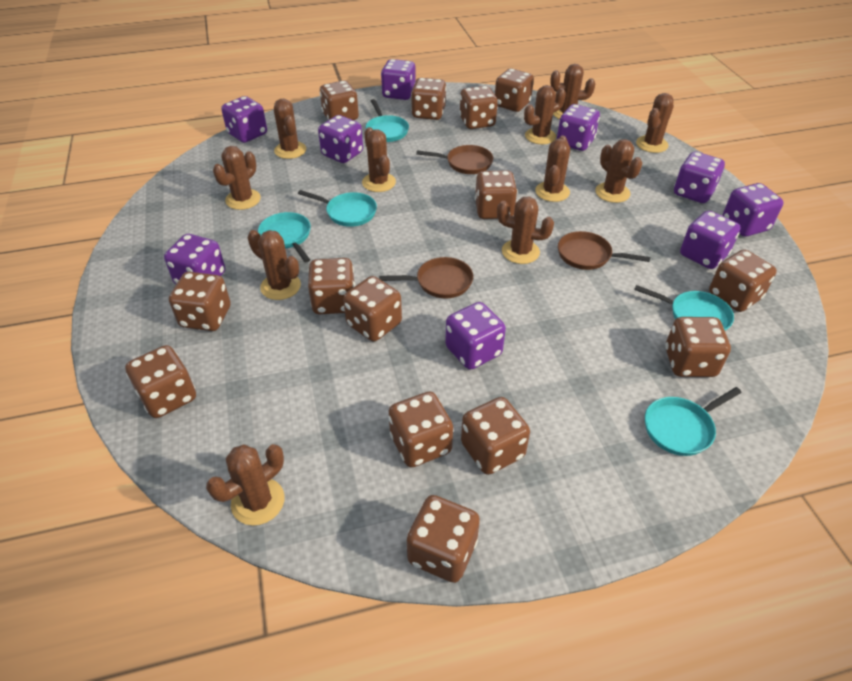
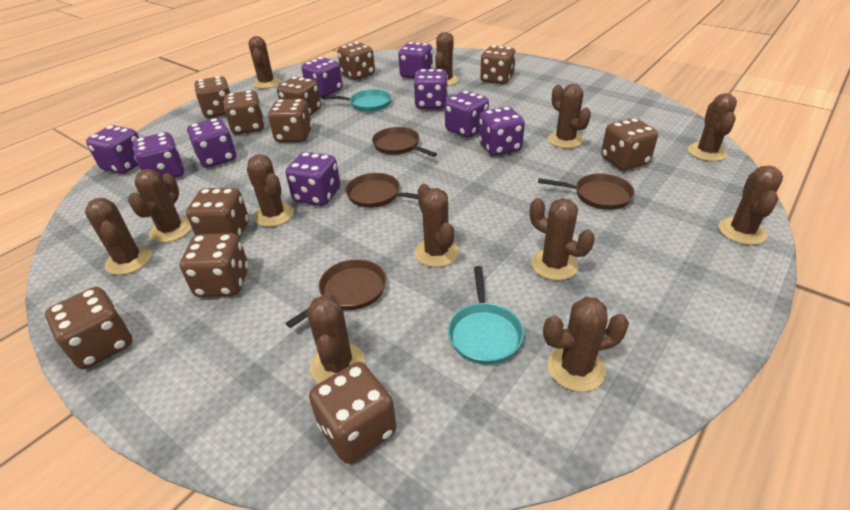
brown cactus: [206,444,285,526] [213,146,261,210] [248,230,301,300] [274,99,306,159] [362,127,396,192] [497,197,554,264] [524,85,566,144] [535,136,570,202] [550,64,595,119] [595,139,642,203] [636,93,674,153] = 11 -> [85,198,152,275] [128,169,192,243] [247,154,294,227] [249,36,280,89] [307,293,365,383] [414,184,459,267] [435,32,459,86] [530,198,595,280] [543,297,629,392] [548,84,591,148] [688,93,737,161] [719,166,783,245] = 12
brown dice: [125,345,196,418] [169,272,231,331] [308,258,355,314] [320,80,359,120] [343,276,402,342] [389,392,453,467] [407,495,480,583] [411,78,446,120] [459,86,498,129] [461,397,530,475] [475,170,517,219] [495,69,534,112] [665,317,731,377] [709,250,777,312] = 14 -> [45,287,133,369] [180,233,249,297] [186,188,249,238] [194,76,230,118] [224,90,264,135] [268,99,312,142] [277,76,321,116] [309,362,397,463] [338,42,375,80] [480,45,516,84] [601,118,658,171] = 11
brown pan: [379,257,473,298] [416,145,493,174] [558,231,650,270] = 3 -> [286,259,386,328] [345,173,418,208] [372,127,437,157] [538,173,635,210] = 4
turquoise pan: [258,212,311,262] [298,190,377,227] [366,99,409,142] [634,285,734,331] [645,387,742,456] = 5 -> [322,89,391,112] [448,266,524,364] = 2

